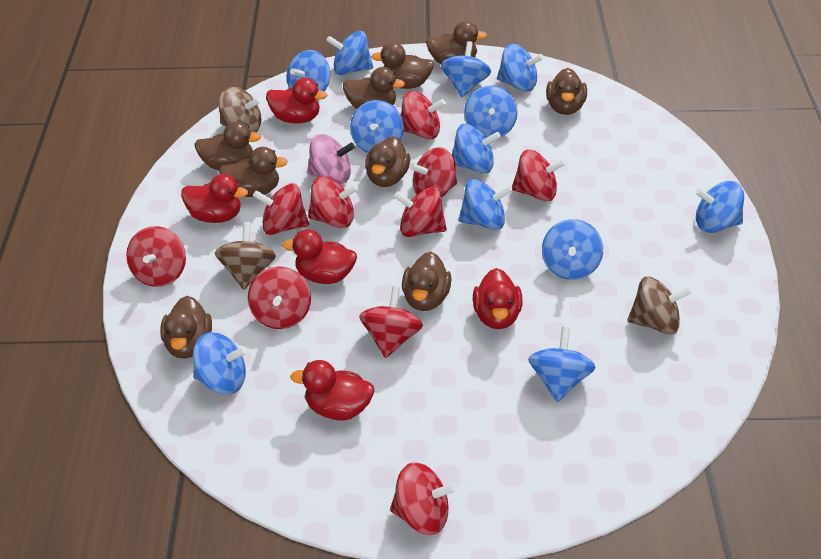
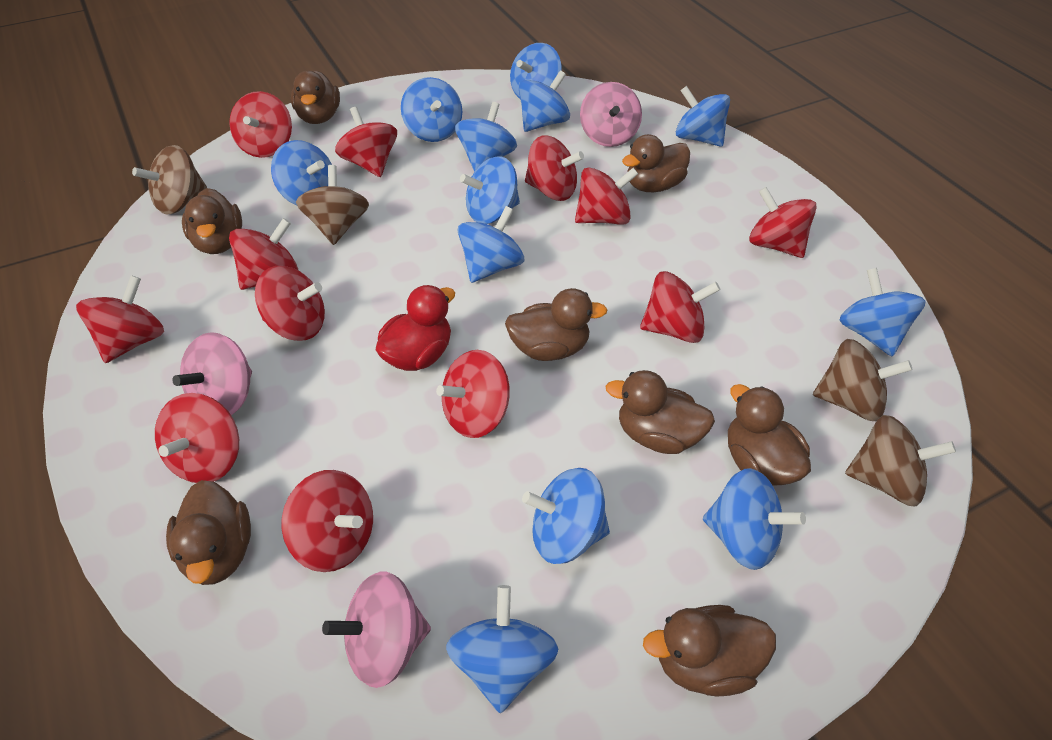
brown duck: [160,296,212,359] [194,121,261,170] [219,147,288,197] [343,67,405,109] [365,136,410,187] [371,42,434,89] [402,252,451,311] [426,21,487,64] [546,68,587,115] = 9 -> [166,480,251,585] [182,188,242,254] [291,70,340,124] [505,288,607,361] [606,370,715,454] [622,134,690,192] [643,605,776,697] [728,384,811,486] = 8
brown spinning top: [215,222,276,290] [218,87,261,132] [628,276,692,334] = 3 -> [132,145,207,214] [296,165,369,245] [813,339,912,421] [845,415,956,507] = 4
pink spinning top: [307,134,355,184] = 1 -> [172,332,252,415] [322,572,431,688] [580,82,642,147] = 3
red duck: [181,174,248,223] [266,78,327,124] [282,229,357,284] [290,360,374,421] [473,268,522,329] = 5 -> [376,285,455,371] = 1
red spinning top: [126,226,186,287] [248,266,311,329] [253,183,309,235] [308,176,358,228] [359,286,423,358] [390,462,457,535] [394,187,447,237] [401,91,446,139] [410,147,457,197] [512,150,566,201] = 10 -> [76,275,164,363] [155,393,239,483] [229,91,292,158] [229,218,299,290] [255,266,325,341] [282,470,373,572] [335,107,397,177] [436,350,510,438] [525,135,584,201] [575,167,638,225] [640,271,720,343] [749,187,817,258] = 12

